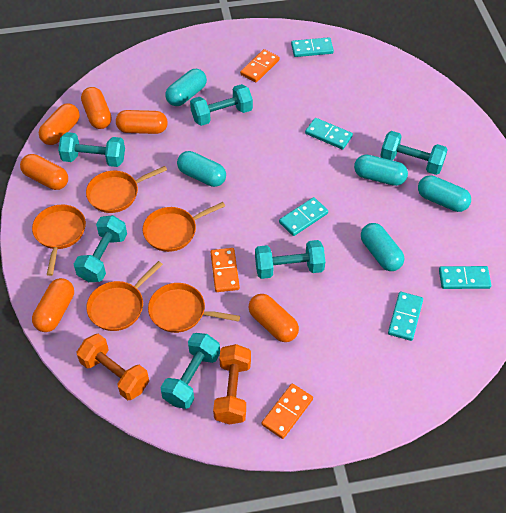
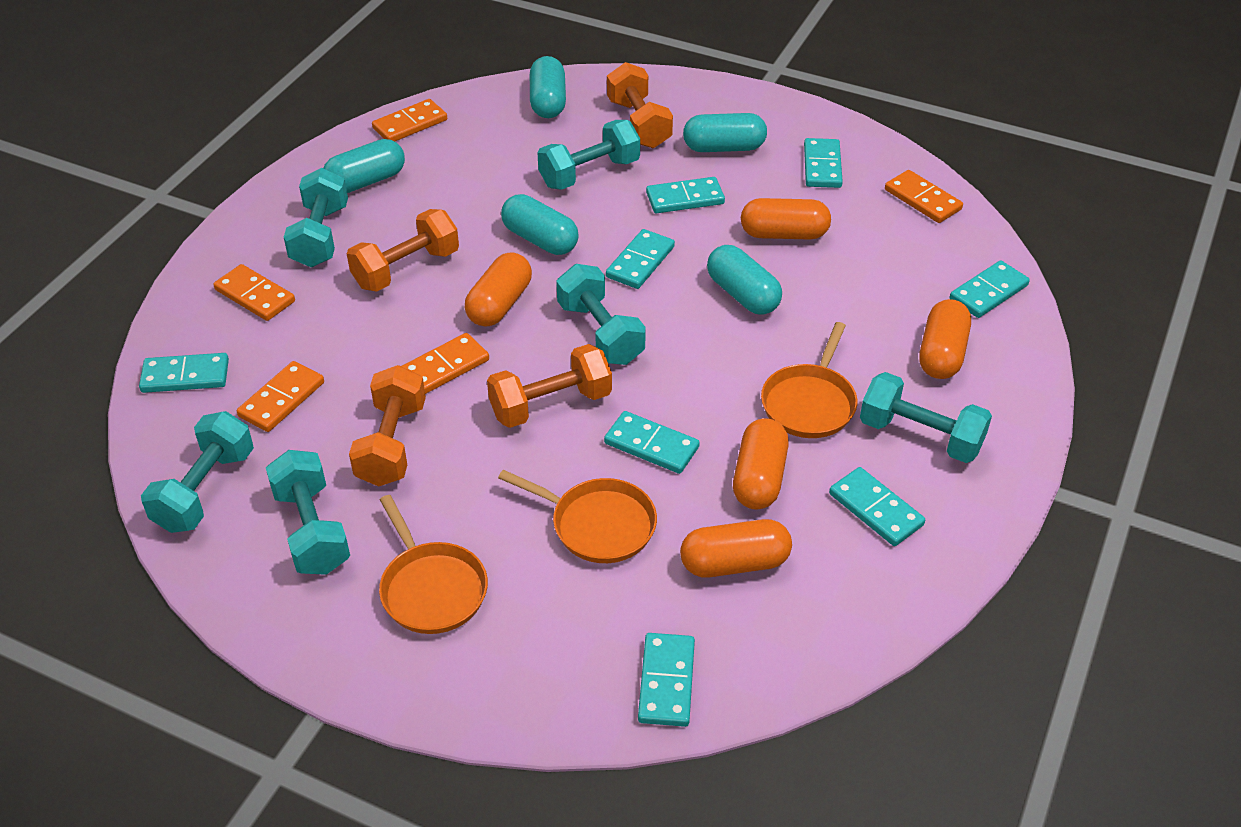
orange capsule: [20,154,68,190] [32,278,74,332] [39,103,80,145] [81,87,111,129] [116,110,168,134] [249,294,299,342] = 6 -> [465,252,532,327] [680,519,792,578] [733,418,789,509] [741,198,831,240] [919,299,971,379] = 5
orange domino: [211,248,240,292] [240,49,280,82] [262,383,313,439] = 3 -> [213,264,295,321] [237,361,324,432] [372,99,447,142] [401,333,489,394] [885,170,963,223] = 5
orange dumbbell: [77,334,149,400] [213,344,251,425] = 2 -> [347,209,459,292] [349,365,426,487] [487,344,612,428] [607,62,673,148] = 4
orange pan: [32,204,86,276] [86,166,167,213] [86,261,163,331] [143,202,225,252] [148,283,240,333] = 5 -> [379,495,488,634] [498,470,657,563] [761,322,857,438] = 3
turquoise domino: [279,197,328,236] [291,37,334,57] [305,118,353,150] [388,292,423,341] [439,266,491,289] = 5 -> [139,353,229,393] [604,411,700,474] [606,229,675,289] [638,633,695,727] [646,177,725,213] [804,138,843,188] [829,467,925,546] [950,260,1030,318] = 8

